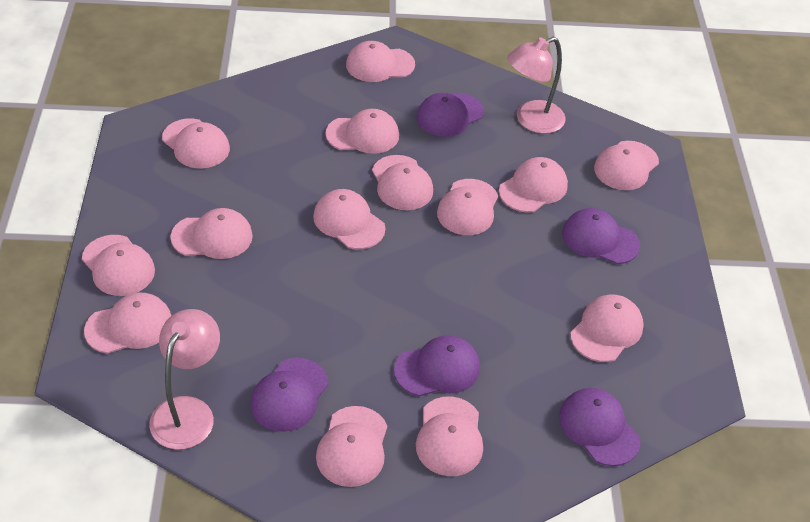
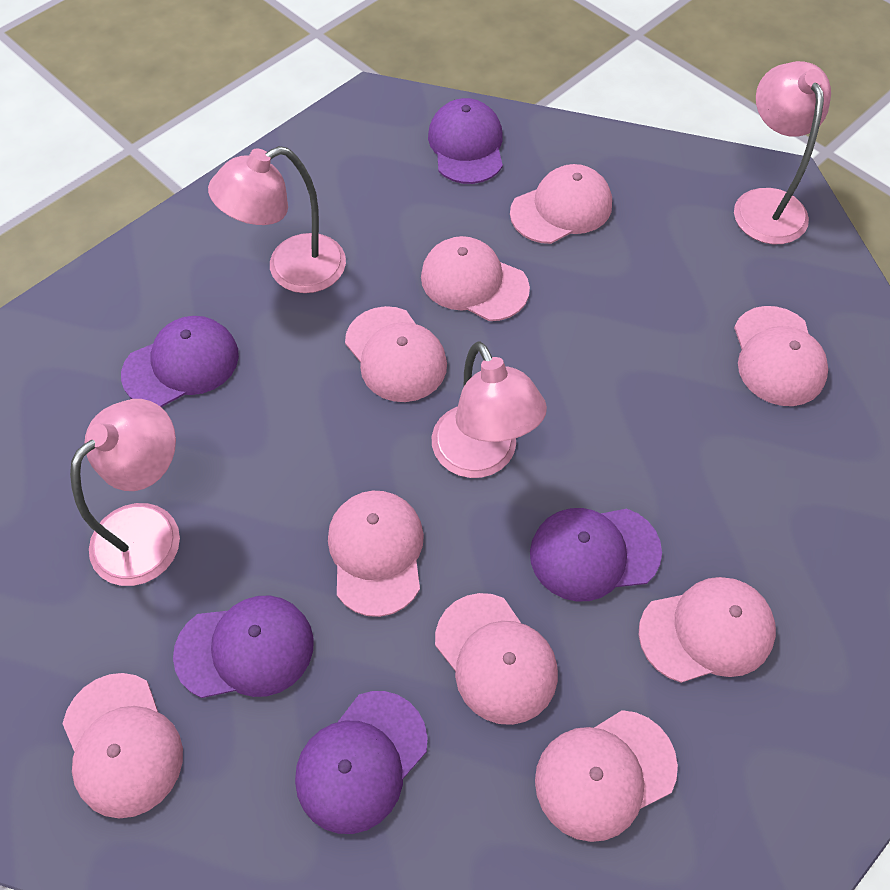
pink cap: [82,235,155,296] [84,293,172,354] [162,118,230,169] [170,208,253,259] [313,189,385,249] [316,406,387,487] [325,109,399,154] [346,41,415,82] [372,155,433,210] [416,396,483,476] [437,179,498,235] [499,157,568,213] [570,294,644,362] [594,141,659,190] = 14 -> [62,673,183,818] [328,491,424,617] [345,306,447,402] [421,236,530,321] [435,593,558,725] [510,164,612,244] [535,710,678,842] [639,577,776,683] [734,306,828,406] = 9
pink lamp: [149,309,220,449] [507,37,566,134] = 2 -> [70,399,180,586] [208,146,346,293] [432,341,547,478] [734,61,831,244] = 4

